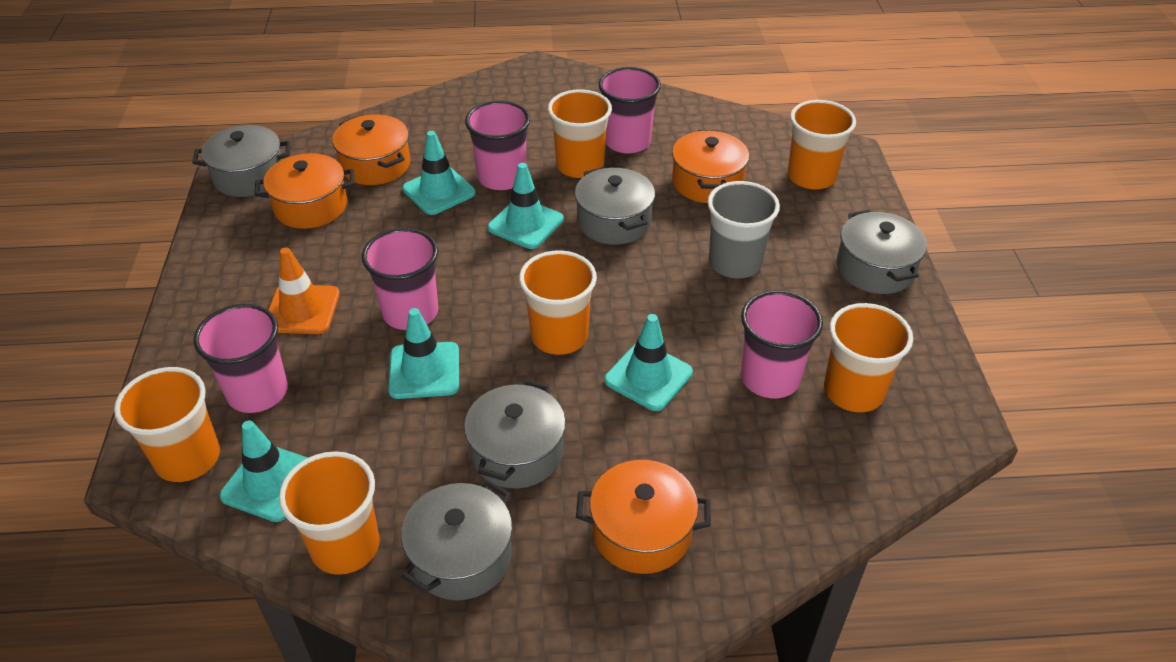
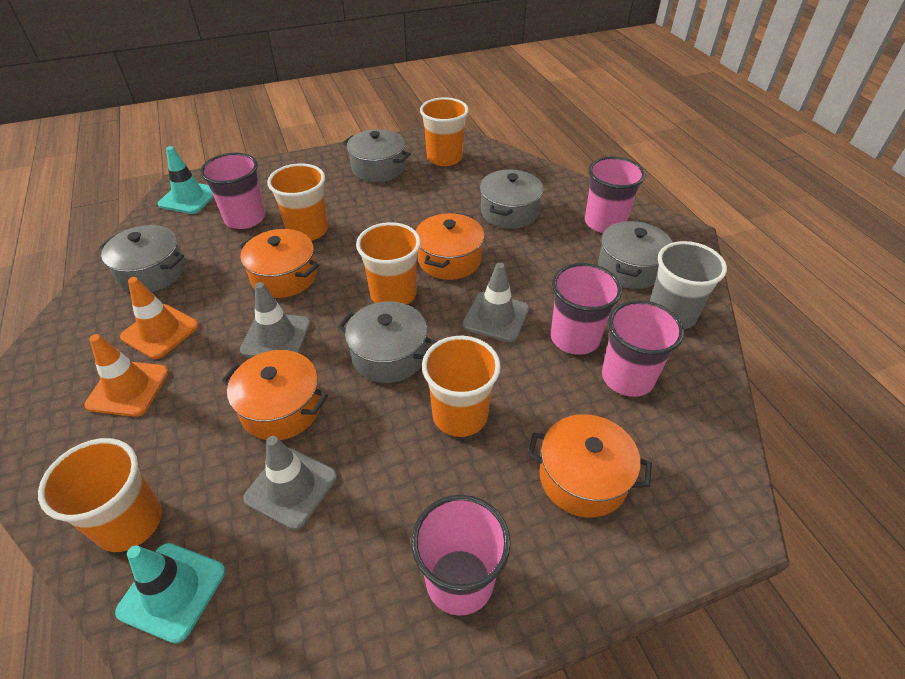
grey traffic cone: none = 0 -> [240,282,311,357] [243,436,337,530] [463,263,529,342] = 3
orange cup: [114,367,220,482] [279,451,380,575] [519,250,597,355] [548,89,612,178] [788,100,856,189] [824,303,913,412] = 6 -> [38,438,162,552] [267,163,328,241] [356,222,421,305] [420,97,469,166] [422,336,501,437] = 5
orange traffic cone: [268,247,340,334] = 1 -> [84,334,169,417] [120,277,199,359] = 2
turquoise traffic cone: [219,421,307,522] [388,308,459,399] [402,131,476,215] [488,163,564,249] [604,314,693,411] = 5 -> [115,543,225,644] [158,146,214,214] = 2

